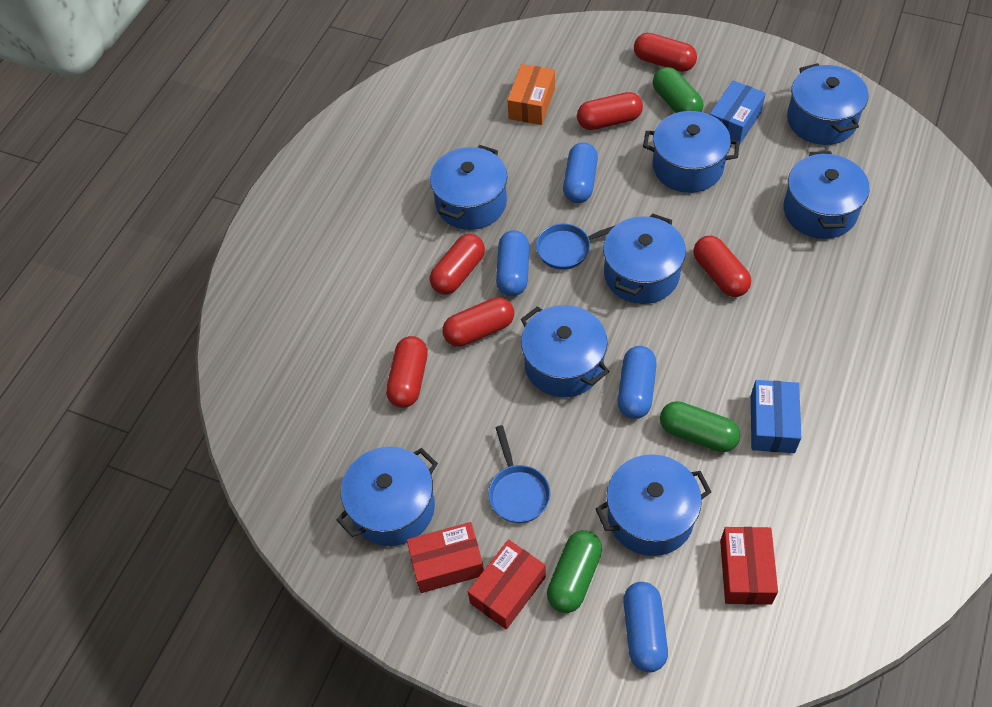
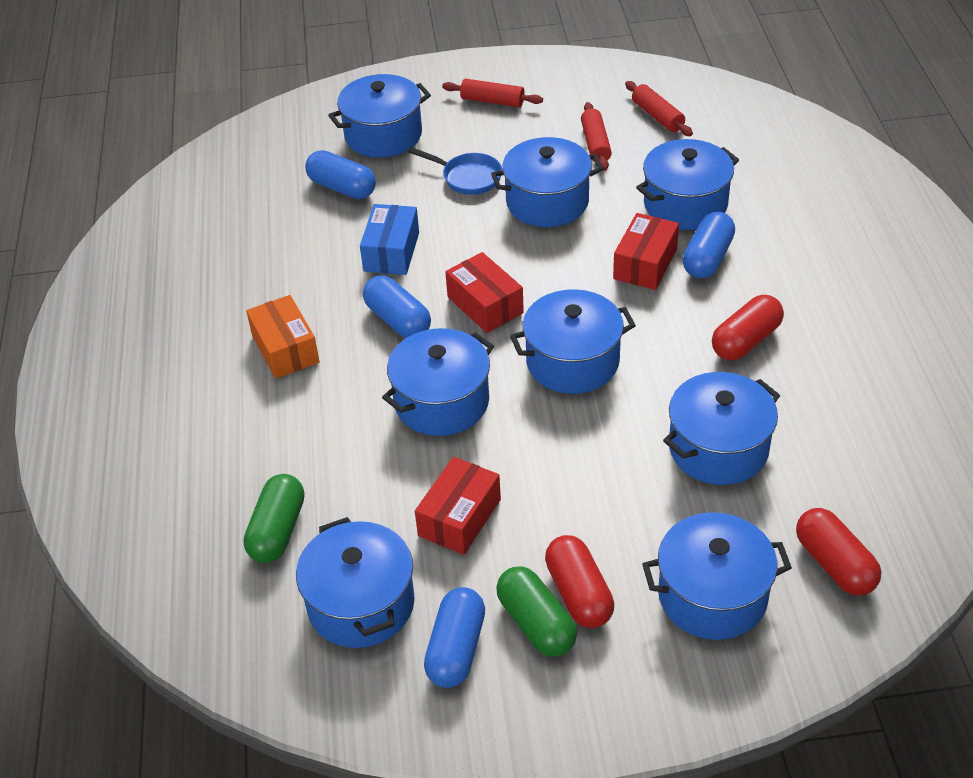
blue box: [710,80,766,144] [751,380,801,453] = 2 -> [360,204,419,275] = 1
blue pan: [488,425,550,523] [536,223,614,270] = 2 -> [408,147,502,195] = 1
green capsule: [547,530,602,613] [653,67,703,113] [660,401,740,452] = 3 -> [244,474,305,563] [496,566,577,657] = 2
red capsule: [386,336,428,408] [430,234,485,294] [442,297,514,347] [577,92,643,130] [634,33,697,72] [693,236,751,297] = 6 -> [545,535,614,628] [712,295,784,361] [796,508,881,596] = 3
red rolling pin: none = 0 -> [442,79,543,107] [581,102,612,171] [625,81,693,136] = 3

